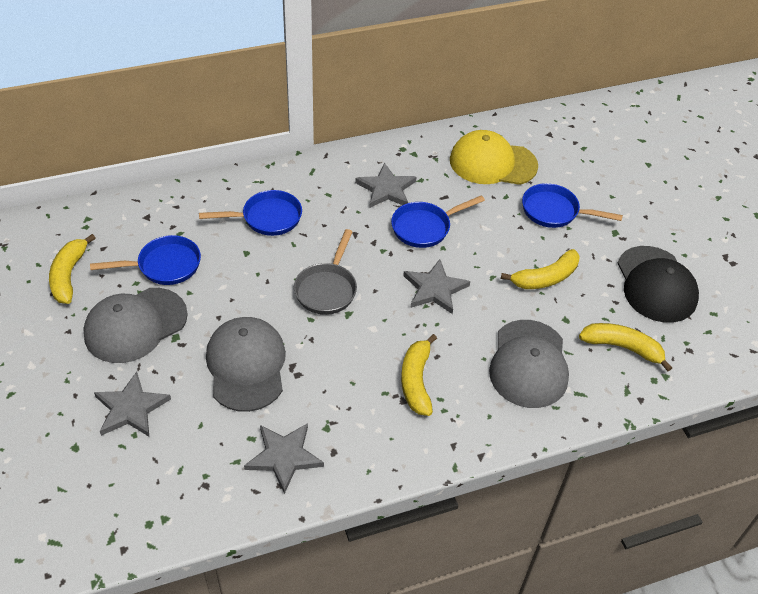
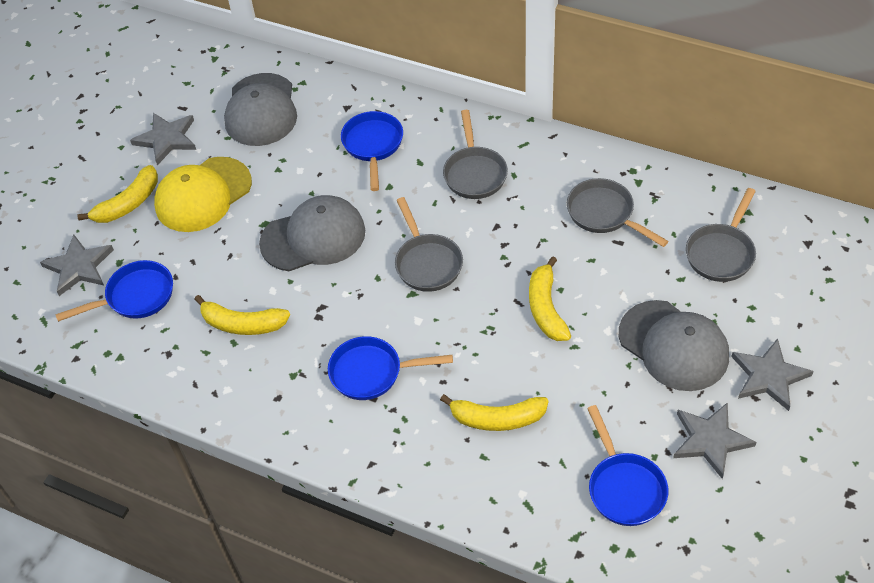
black cap: [617,246,699,323] = 1 -> none = 0
grey pan: [294,229,357,315] = 1 -> [395,197,463,292] [443,110,508,199] [567,178,669,247] [686,188,756,282] = 4

